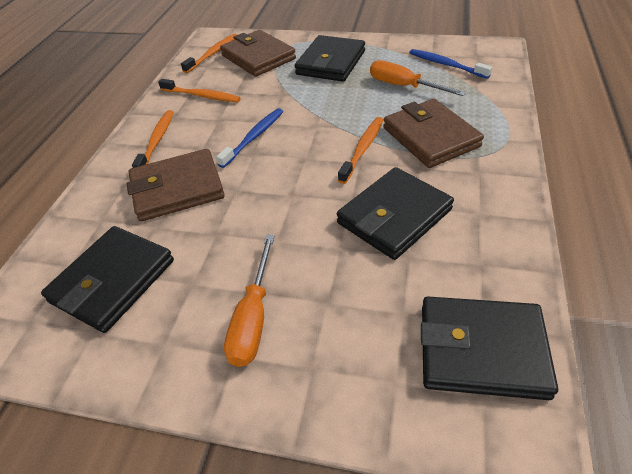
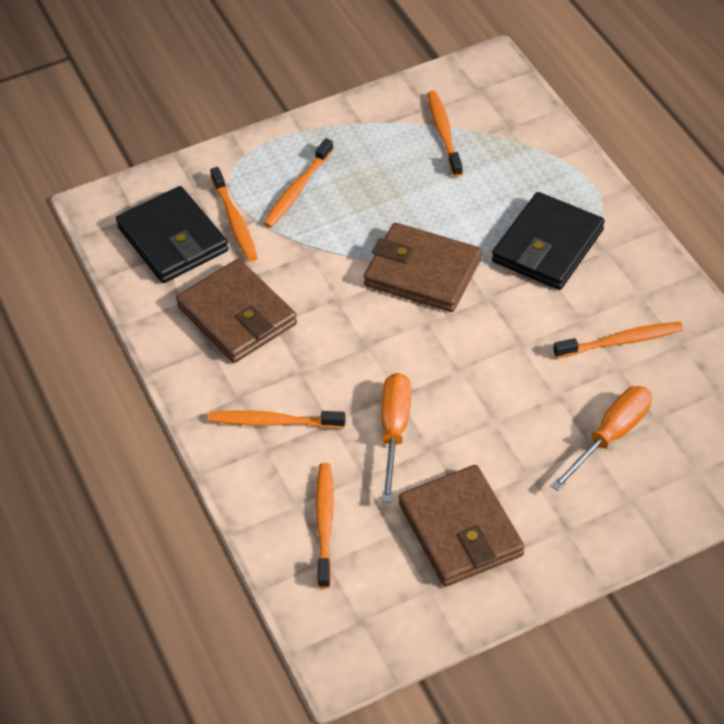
black wallet: [41,226,174,333] [295,35,365,82] [337,167,454,260] [421,297,558,400] = 4 -> [116,186,228,283] [492,192,605,290] = 2
blue toothbrush: [216,108,283,168] [409,49,492,79] = 2 -> none = 0
orange toothbrush: [132,110,174,168] [158,79,241,102] [181,34,237,73] [338,117,383,184] = 4 -> [208,410,346,429] [210,167,258,262] [263,138,334,228] [316,463,334,588] [427,91,463,177] [553,322,683,358] = 6

